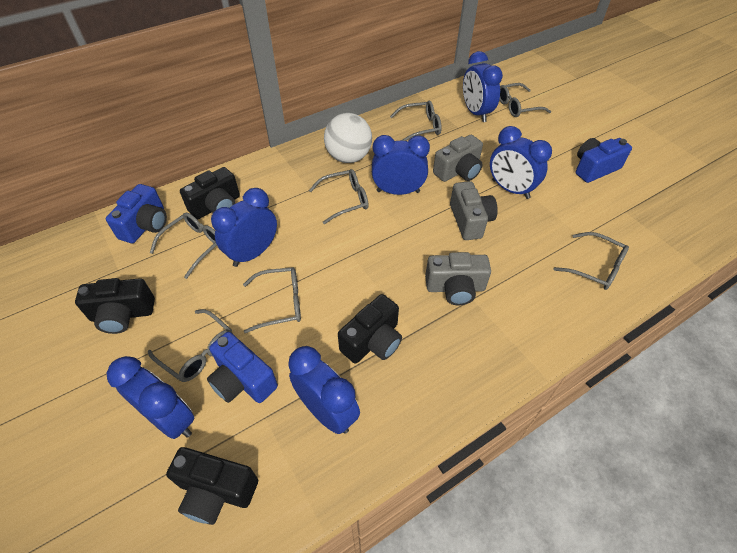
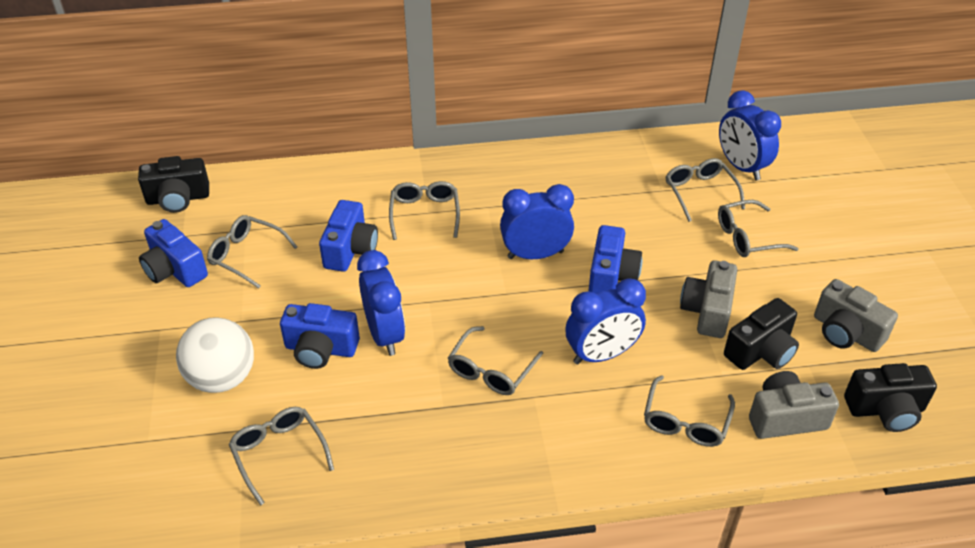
black camera: [75,278,155,334] [166,447,258,525] [180,167,240,220] [338,294,402,364] = 4 -> [138,156,209,213] [724,298,799,370] [844,363,937,432] = 3
blue camera: [106,184,167,243] [207,332,278,403] [575,138,632,183] = 3 -> [139,219,208,287] [280,303,360,369] [319,200,378,272] [589,225,642,294] = 4
blue clock: [107,356,194,439] [211,188,277,267] [288,346,360,434] [372,135,430,195] [463,51,503,122] [490,126,552,199] = 6 -> [357,250,405,356] [500,184,574,259] [565,278,646,364] [719,90,781,180] = 4

